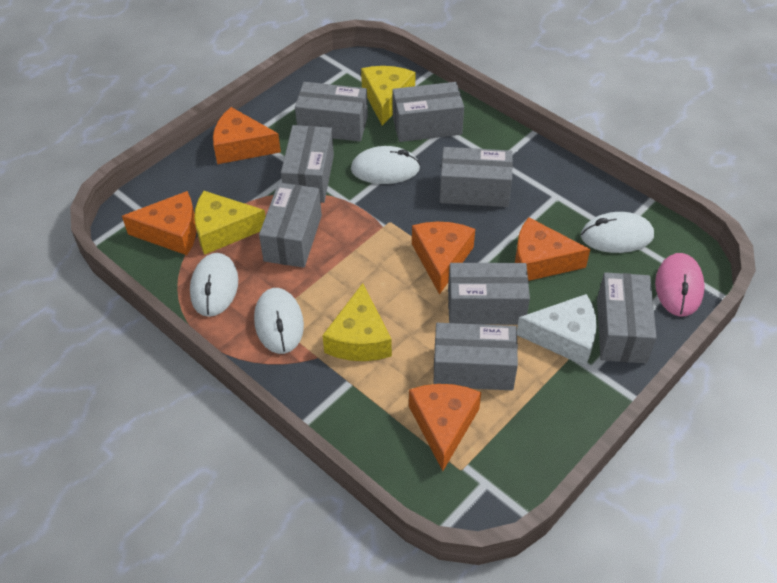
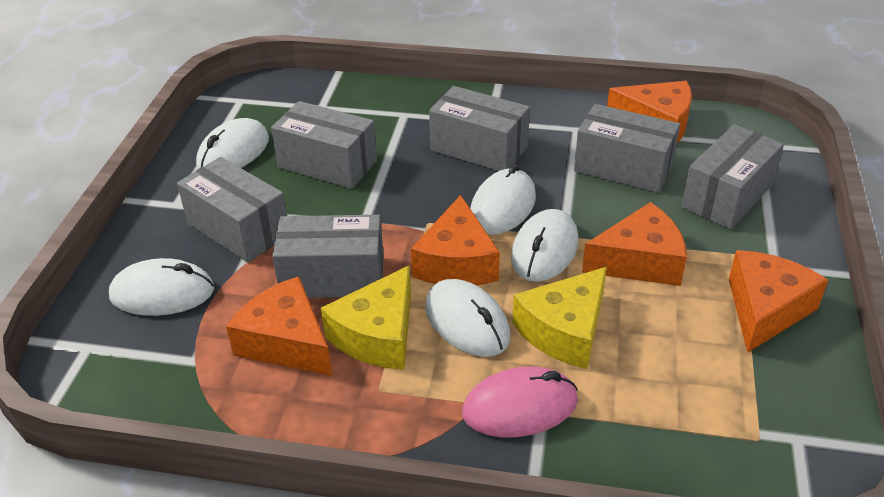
grey box: [259,183,322,268] [281,125,334,203] [295,82,368,142] [393,82,464,142] [433,323,518,390] [440,147,513,207] [448,263,530,325] [597,272,657,363] = 8 -> [177,157,287,263] [271,101,377,189] [272,214,384,298] [429,86,530,171] [574,104,680,193] [681,124,784,230] = 6
white cheese: [517,294,597,367] = 1 -> none = 0
white mouse: [190,253,238,317] [254,288,304,354] [351,146,420,184] [581,212,654,253] = 4 -> [109,258,214,316] [196,118,269,169] [425,279,510,357] [470,164,536,235] [511,209,579,282] = 5
yellow cheese: [194,191,266,255] [322,283,392,361] [361,66,415,126] = 3 -> [321,265,411,369] [512,267,607,369] = 2

